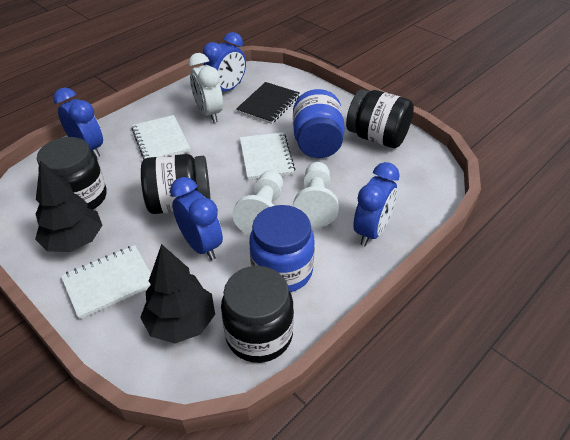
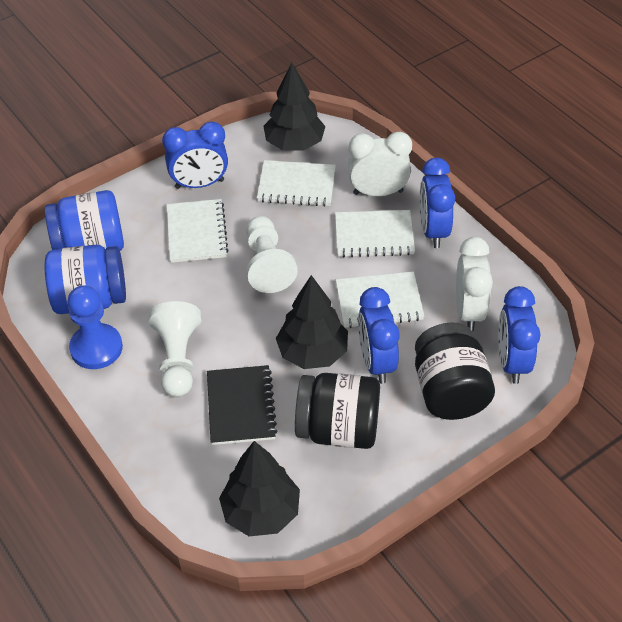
black jar: [37,137,107,210] [141,154,211,214] [221,266,294,363] [346,89,414,148] = 4 -> [295,373,380,449] [415,322,495,420] = 2
black tree: [35,161,102,252] [140,244,215,343] = 2 -> [219,441,300,537] [264,63,326,151] [276,275,348,369] = 3
blue pawn: none = 0 -> [67,285,123,369] = 1
white clock: [189,53,223,123] = 1 -> [348,132,412,196] [456,237,493,331] = 2
white notebook: [61,245,151,319] [131,115,190,160] [240,132,295,180] = 3 -> [167,199,229,263] [257,160,336,207] [335,210,415,257] [336,271,424,328] = 4

